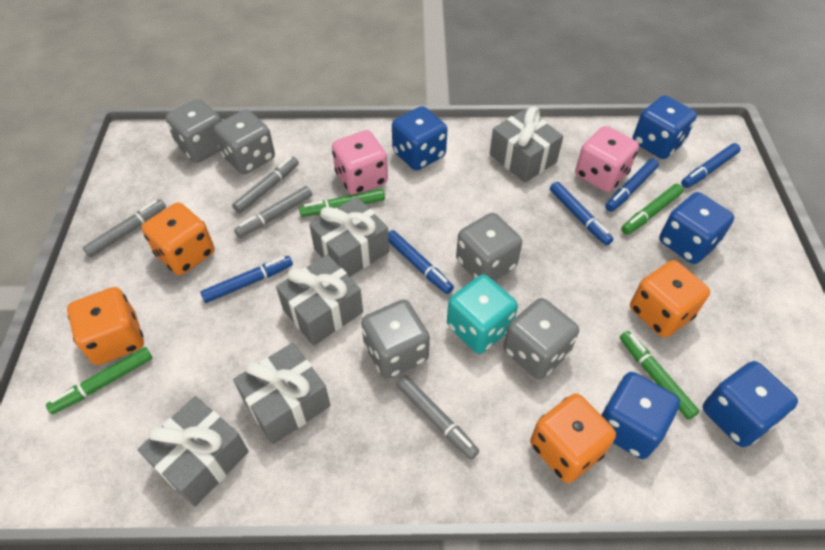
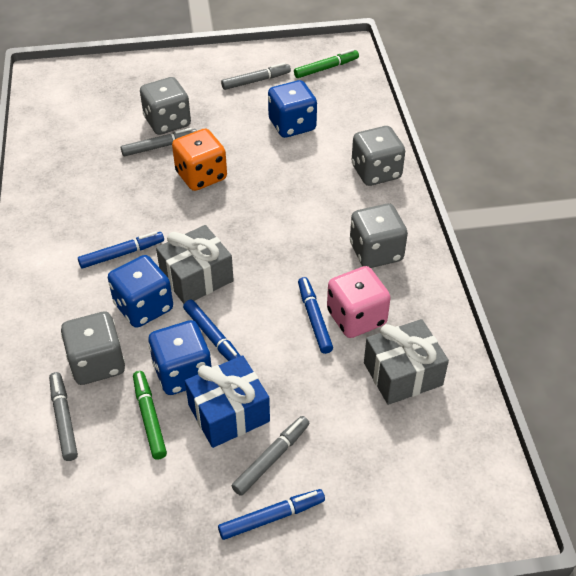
blue dice: [392,106,447,171] [601,372,680,459] [633,95,697,159] [659,192,734,264] [703,361,798,447] = 5 -> [108,255,173,328] [148,320,212,395] [268,80,317,138] = 3
blue gift: none = 0 -> [185,355,270,448] = 1
blue marker: [200,256,293,303] [388,230,454,294] [550,182,614,245] [605,159,659,212] [681,143,741,188] = 5 -> [78,231,164,269] [183,299,240,361] [218,489,325,540] [298,277,333,354] = 4
green marker: [46,347,152,414] [299,189,385,217] [620,331,700,420] [621,184,683,235] = 4 -> [133,371,167,460] [294,49,359,78] = 2
grey dice: [166,99,222,163] [214,109,275,174] [361,300,430,379] [456,213,522,281] [503,298,579,379] = 5 -> [61,312,125,385] [140,77,191,135] [350,204,408,268] [352,126,405,186] = 4
grey gift: [138,396,249,507] [233,343,330,444] [276,254,363,346] [309,197,389,277] [490,107,563,182] = 5 -> [156,225,234,304] [364,319,449,405] = 2
orange dice: [67,287,144,365] [142,202,215,275] [530,393,616,483] [630,260,710,338] = 4 -> [172,129,227,191] = 1
pink dice: [332,130,388,195] [575,126,639,192] = 2 -> [327,266,391,338] = 1
turquoise dice: [447,274,518,354] = 1 -> none = 0

